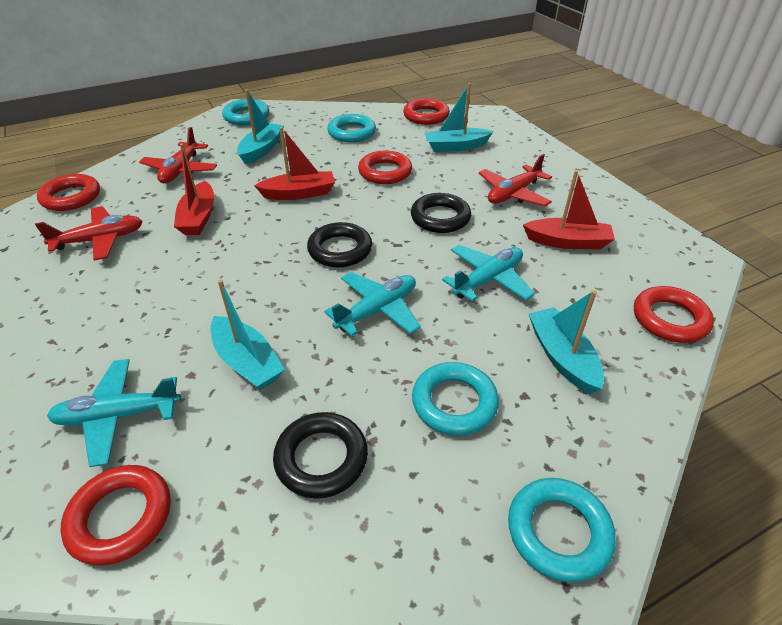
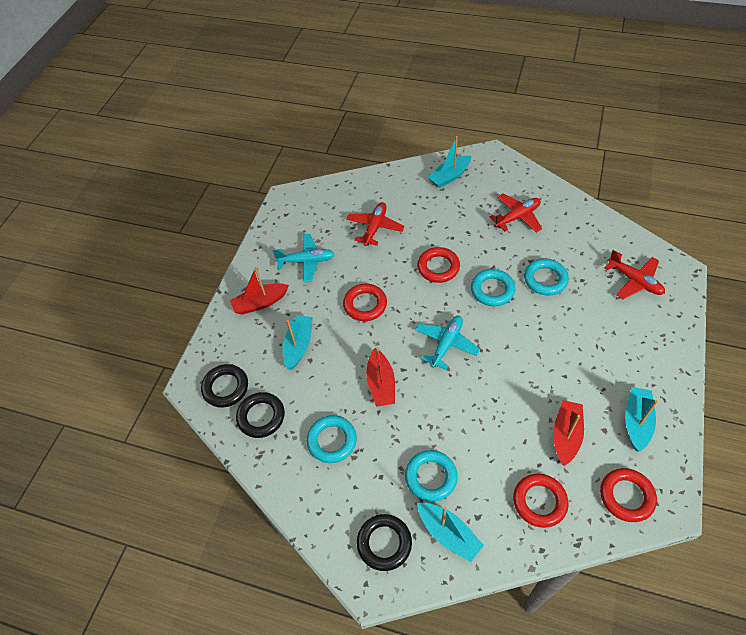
red ring: [37,174,100,211] [60,465,171,566] [358,150,412,184] [403,98,450,125] [634,286,714,343] = 5 -> [343,283,387,321] [417,247,460,283] [513,474,569,528] [600,468,657,522] = 4
turquoise plane: [47,359,181,467] [324,272,421,336] [442,245,535,301] = 3 -> [273,234,334,282] [415,316,481,370] = 2

